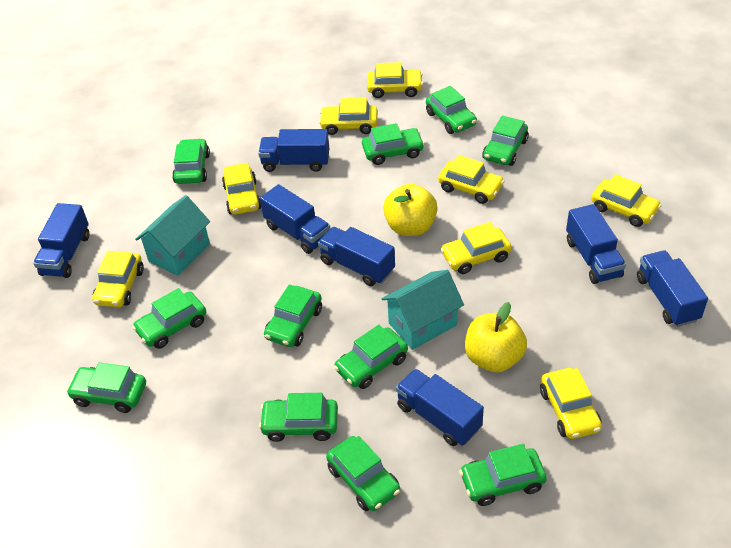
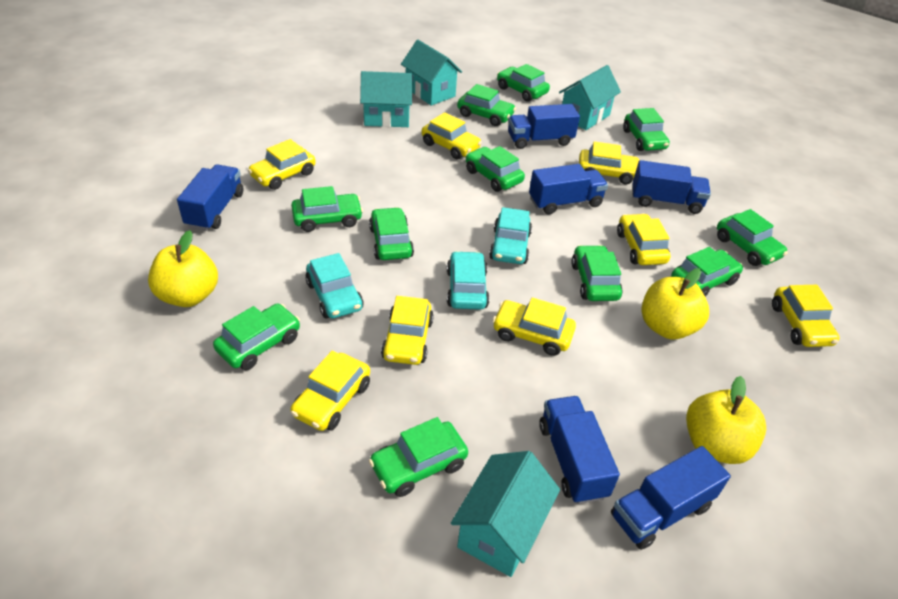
blue truck: [33,203,89,278] [258,129,329,172] [260,184,331,254] [318,227,395,286] [396,369,484,446] [566,204,626,284] [637,250,708,327] = 7 -> [177,164,243,231] [508,104,580,149] [529,164,608,214] [539,396,620,504] [611,446,731,550] [632,160,711,214] = 6
turquoise car: none = 0 -> [305,253,363,319] [447,251,489,310] [489,207,532,264] = 3
turquoise house: [135,195,210,276] [382,270,464,350] = 2 -> [360,71,413,127] [401,40,462,106] [451,451,560,577] [559,65,621,130] = 4
yellow apple: [383,184,438,236] [465,302,527,372] = 2 -> [148,230,218,307] [642,268,709,339] [686,376,766,464] = 3

